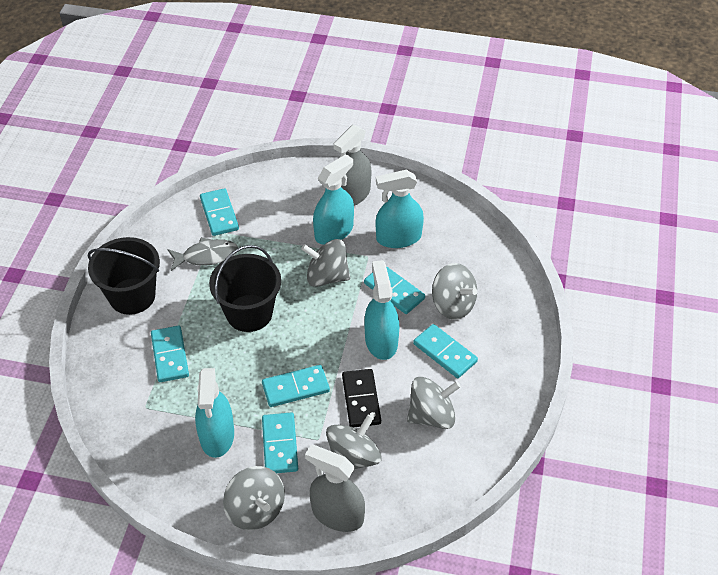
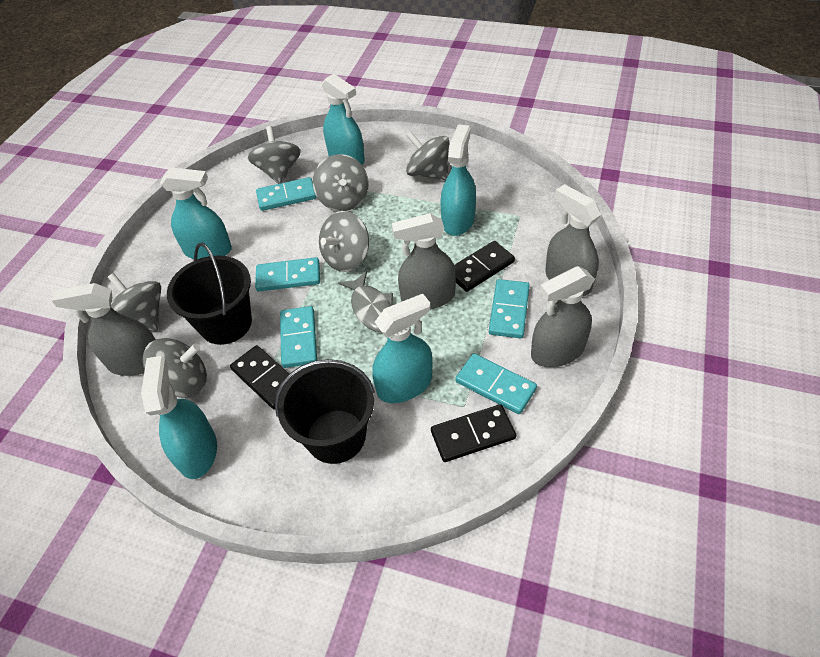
black domino: [342,369,381,428] = 1 -> [230,345,289,409] [431,404,516,462] [455,241,515,292] = 3
grey spinning top: [223,466,285,530] [301,239,350,287] [326,415,382,470] [407,377,461,429] [432,263,477,320] = 5 -> [108,273,161,331] [143,338,207,398] [248,126,301,184] [313,154,369,211] [319,211,369,272] [406,132,449,180] = 6
grey spray bottle: [305,445,365,532] [333,125,372,206] = 2 -> [52,283,156,376] [392,213,456,310] [531,266,595,367] [545,184,601,296] = 4
turquoise domino: [151,326,189,382] [200,188,239,236] [262,365,330,407] [262,412,298,473] [364,266,425,314] [413,324,478,378] = 6 -> [255,257,320,292] [256,177,317,211] [280,306,317,368] [456,353,537,414] [489,279,530,338] = 5
turquoise spray bottle: [195,368,234,458] [313,154,354,245] [364,260,399,360] [376,170,424,248] = 4 -> [141,356,217,479] [160,167,232,259] [322,74,365,165] [372,294,432,403] [441,124,476,236] = 5

